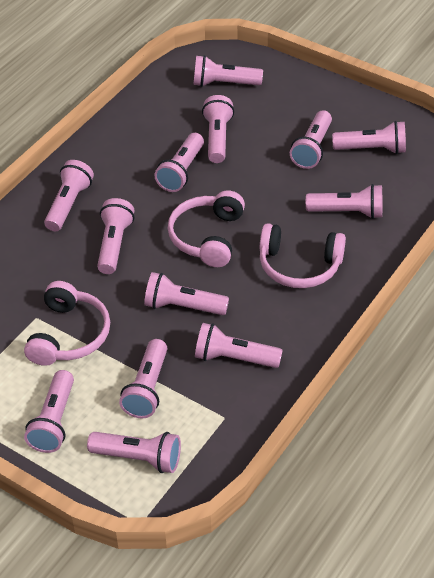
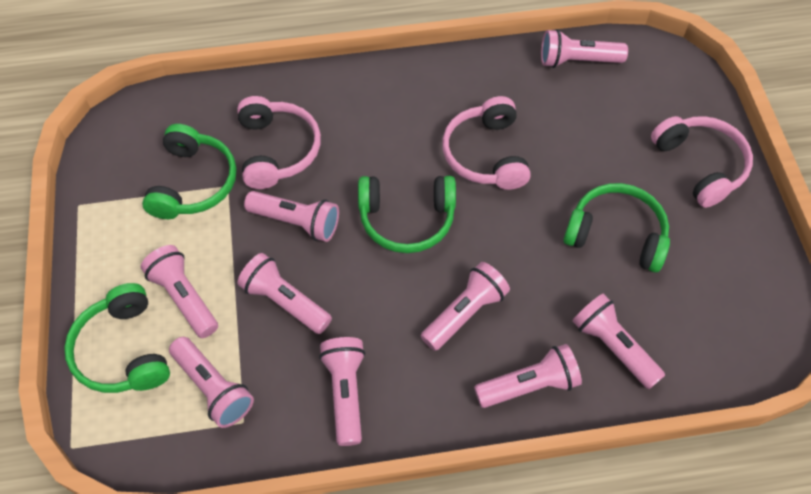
green headphones: none = 0 -> [64,283,170,393] [142,124,237,219] [358,176,456,253] [563,183,670,273] = 4
pink flashlight: [24,370,74,453] [44,160,94,231] [87,432,181,473] [97,198,134,274] [119,339,167,418] [144,272,229,315] [154,133,204,192] [193,55,263,87] [195,323,283,368] [202,95,234,163] [290,110,332,169] [306,184,382,219] [332,121,406,154] = 13 -> [141,245,218,338] [169,337,254,428] [237,253,332,334] [244,191,339,242] [319,337,365,446] [421,262,510,351] [474,344,582,408] [541,29,628,68] [572,294,665,389] = 9

